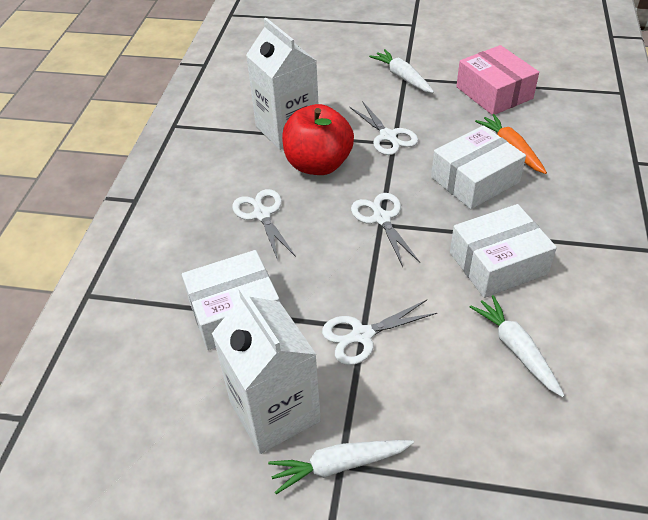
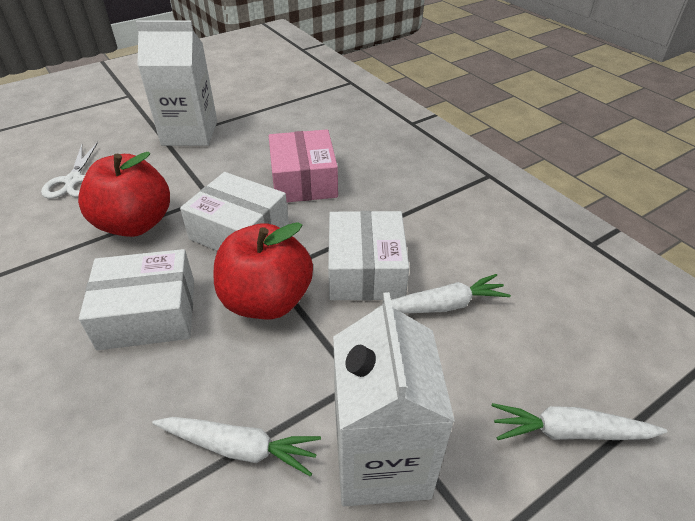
orange carrot: [475,114,547,174] = 1 -> none = 0
red apple: [282,104,354,175] = 1 -> [78,152,170,237] [214,222,313,319] = 2
white scissors: [232,189,296,260] [322,300,437,365] [350,101,418,155] [351,193,420,267] = 4 -> [41,142,98,199] = 1

